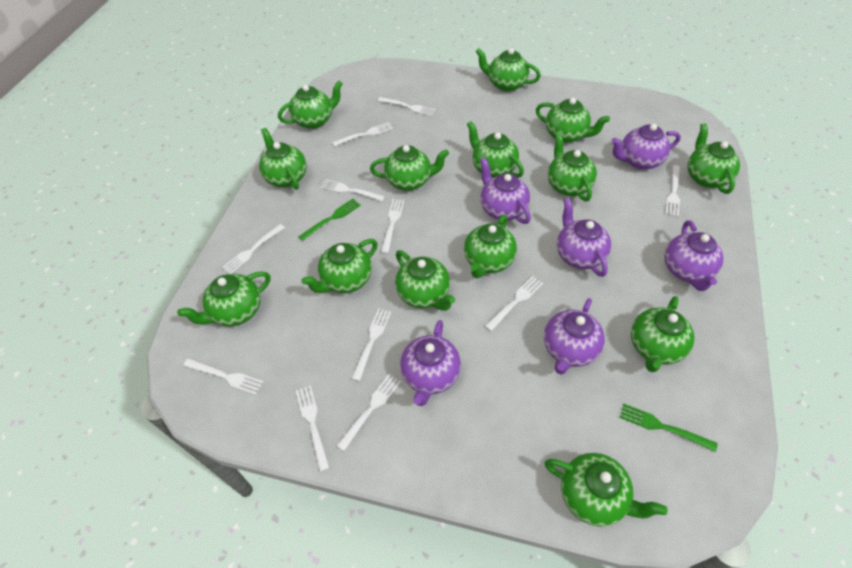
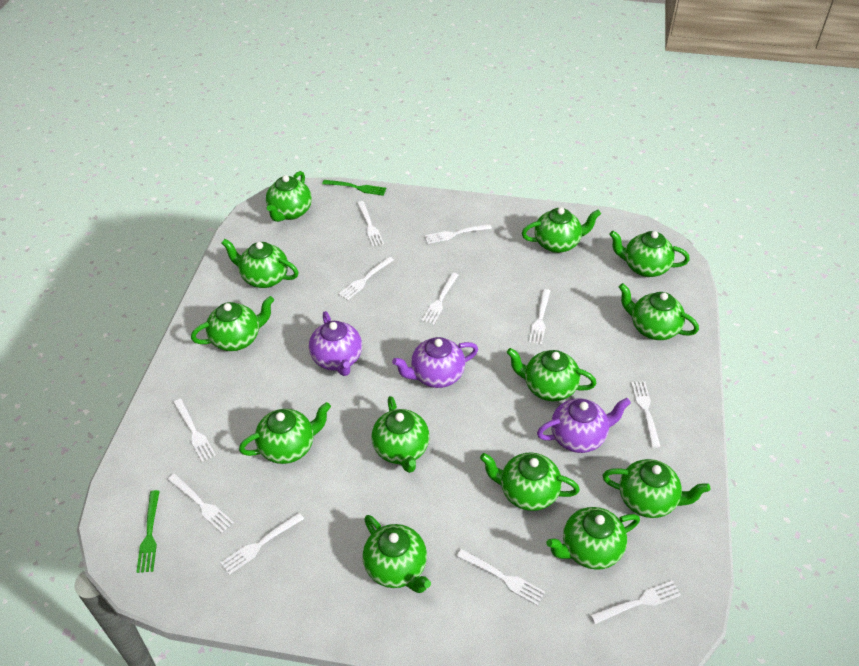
green teapot: [177,271,270,326] [259,128,307,190] [278,81,343,129] [301,239,378,293] [370,145,449,191] [395,250,455,311] [464,215,517,278] [467,121,524,178] [476,48,541,92] [536,98,610,143] [544,453,667,527] [548,132,597,201] [631,296,695,372] [687,123,740,194] = 14 -> [191,296,274,351] [222,239,299,288] [239,402,331,464] [266,171,312,222] [363,515,431,593] [371,396,430,473] [480,452,580,511] [507,348,596,401] [522,207,601,253] [546,507,640,570] [603,459,710,518] [609,231,690,277] [619,283,699,340] = 13
purple teapot: [400,320,461,406] [480,157,531,224] [544,298,605,375] [557,198,611,277] [611,124,681,170] [665,220,724,291] = 6 -> [309,311,362,376] [392,337,478,388] [537,398,631,453] = 3

